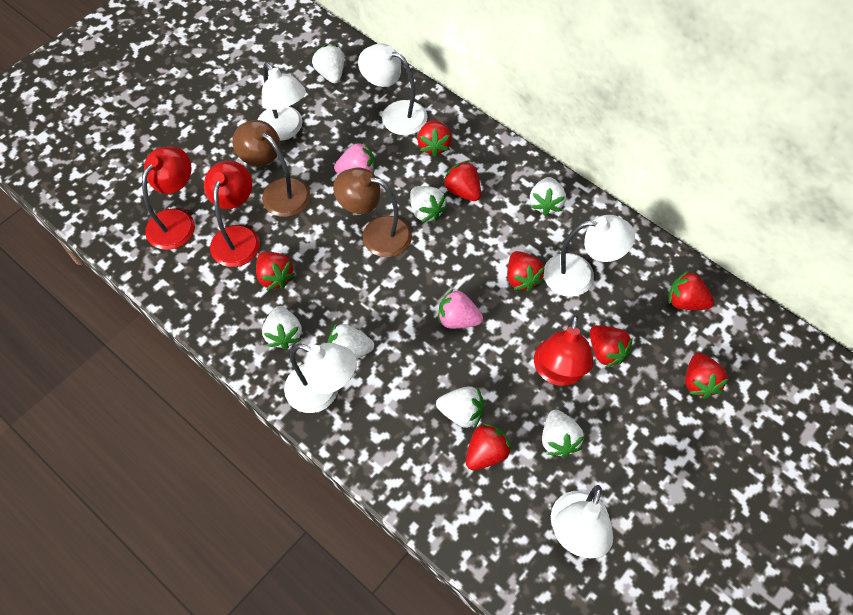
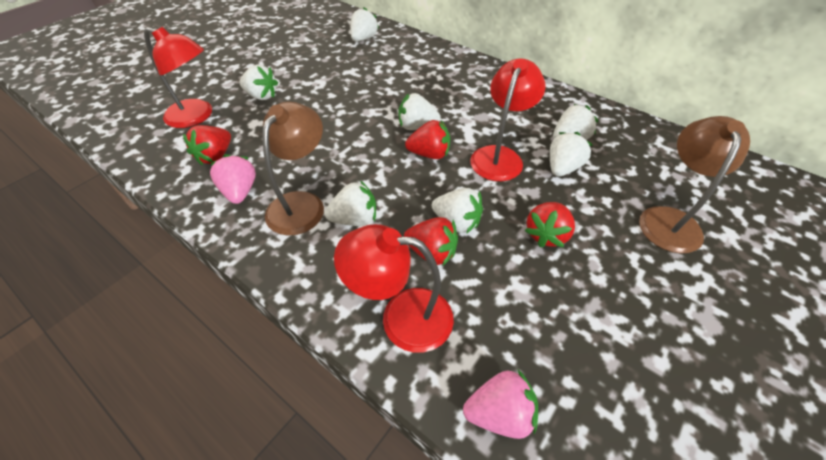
red strawberry: [256,251,295,290] [417,120,452,157] [443,160,481,201] [466,423,512,470] [507,251,545,292] [590,325,633,367] [669,270,714,310] [685,353,729,399] = 8 -> [183,125,231,165] [404,217,458,267] [405,120,450,159] [525,202,575,247] = 4
white lamp: [258,62,306,141] [284,343,357,413] [358,43,427,135] [544,215,635,297] [551,485,613,558] = 5 -> none = 0

